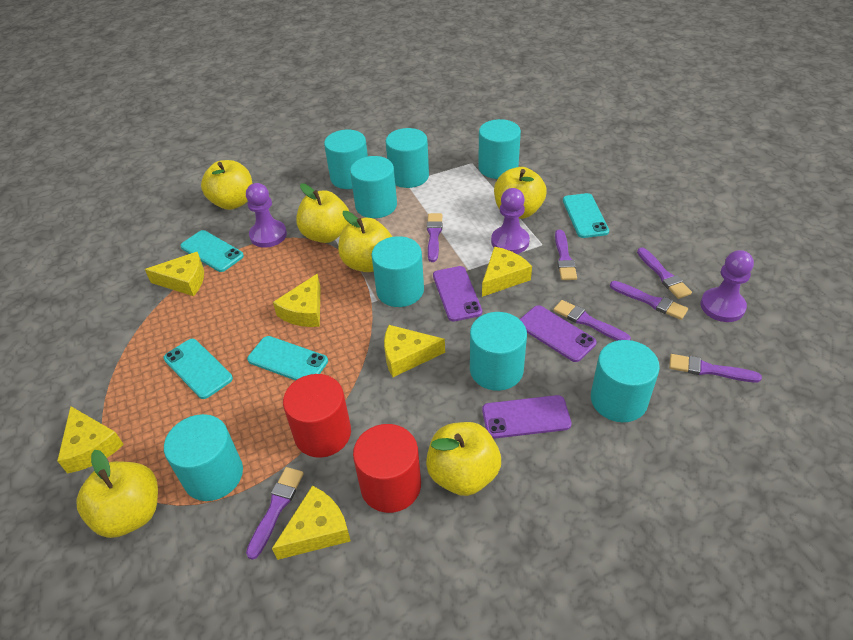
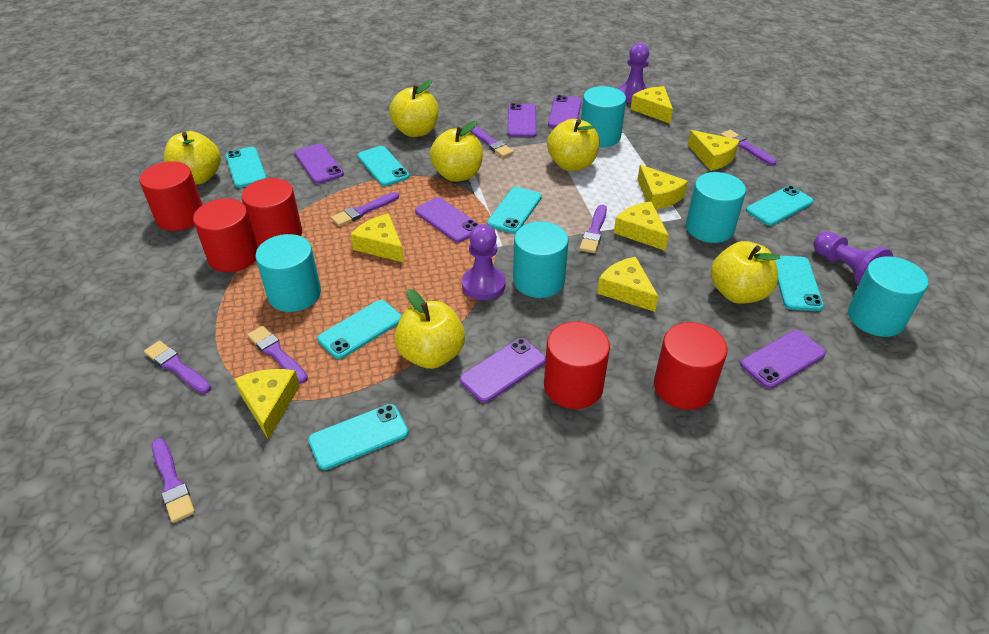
purple phone: [433,266,482,322] [482,395,572,439] [520,305,597,362] = 3 -> [295,144,344,184] [415,197,480,243] [460,338,546,403] [507,103,537,137] [548,95,582,128] [740,330,826,388] = 6
red cylinder: [283,374,351,458] [353,424,421,513] = 2 -> [139,161,202,231] [193,198,258,272] [241,178,302,246] [544,321,610,409] [654,322,727,410] = 5
turquoise cylinder: [164,414,243,501] [324,130,368,189] [350,156,397,218] [371,236,424,307] [386,128,429,188] [470,312,527,391] [478,119,521,179] [591,340,660,422] = 8 -> [255,234,321,312] [513,221,568,298] [581,86,626,147] [686,172,746,243] [848,256,928,337] = 5
turquoise phone: [164,339,233,399] [180,230,244,272] [247,336,328,381] [563,193,609,238] = 4 -> [226,147,267,188] [308,404,409,470] [317,300,402,359] [357,146,410,186] [487,187,542,233] [746,186,814,226] [775,256,824,311] = 7
yellow cheese: [57,406,124,473] [145,252,204,296] [272,486,351,560] [273,274,321,327] [384,325,445,377] [482,247,532,297] = 6 -> [234,369,300,440] [350,213,404,263] [597,257,658,312] [614,202,669,251] [631,86,673,124] [637,165,688,209] [688,130,740,171] = 7

